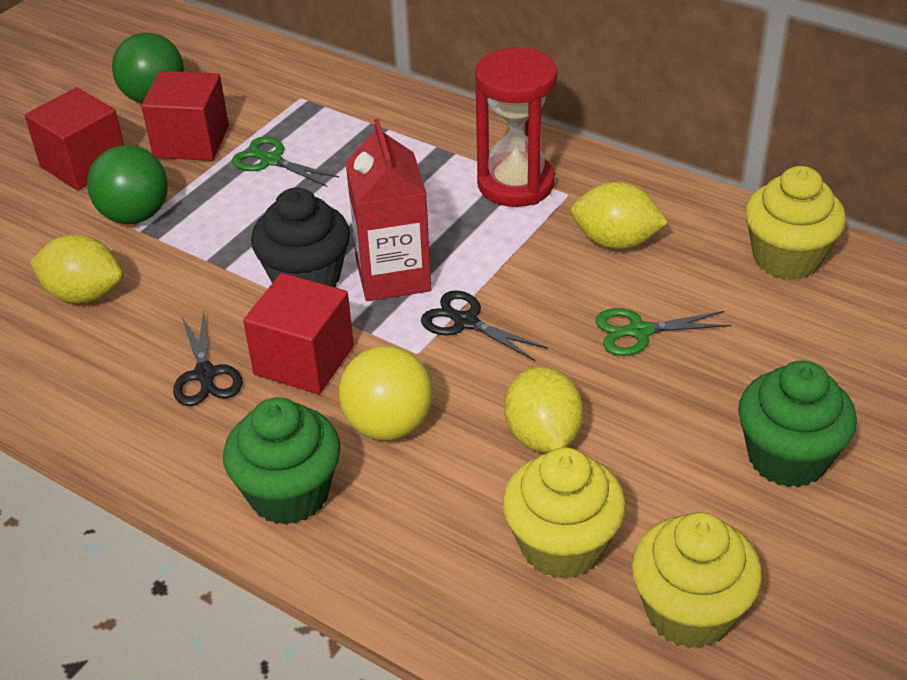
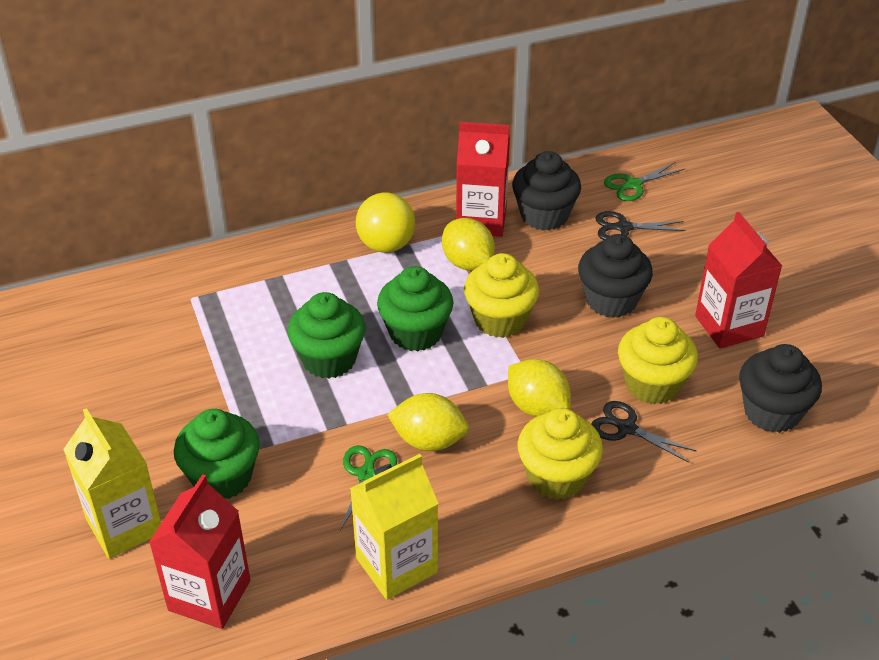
black cupcake: [251,188,350,287] = 1 -> [512,151,581,230] [578,234,653,318] [739,344,822,433] = 3
green ball: [87,145,168,224] [112,33,184,103] = 2 -> none = 0
green cupcake: [223,397,341,525] [738,361,857,487] = 2 -> [174,409,260,499] [288,292,366,379] [377,266,454,351] = 3
red carton: [346,119,431,301] = 1 -> [149,474,250,629] [456,122,510,237] [695,212,782,349] = 3
red cube: [25,87,124,190] [141,71,229,161] [243,273,354,394] = 3 -> none = 0
red hourglass: [475,47,558,207] = 1 -> none = 0
yellow carton: none = 0 -> [63,408,161,559] [350,454,439,600] = 2

